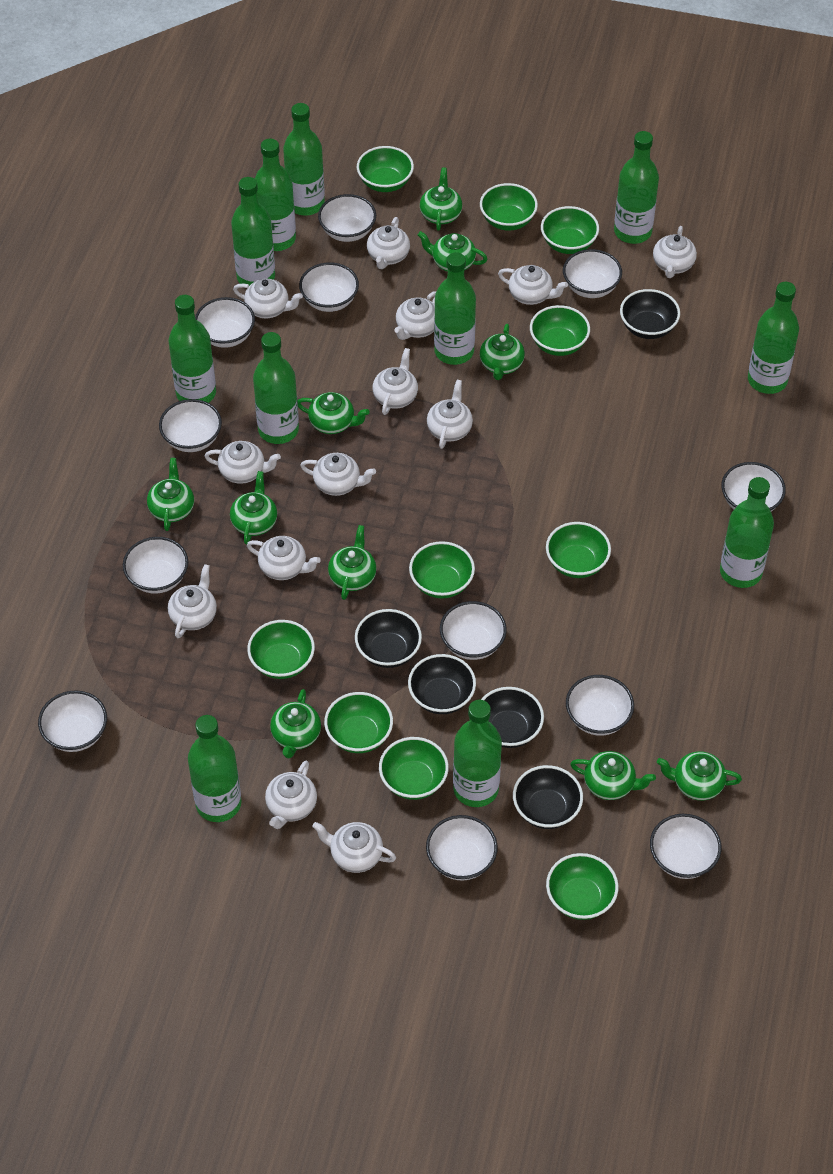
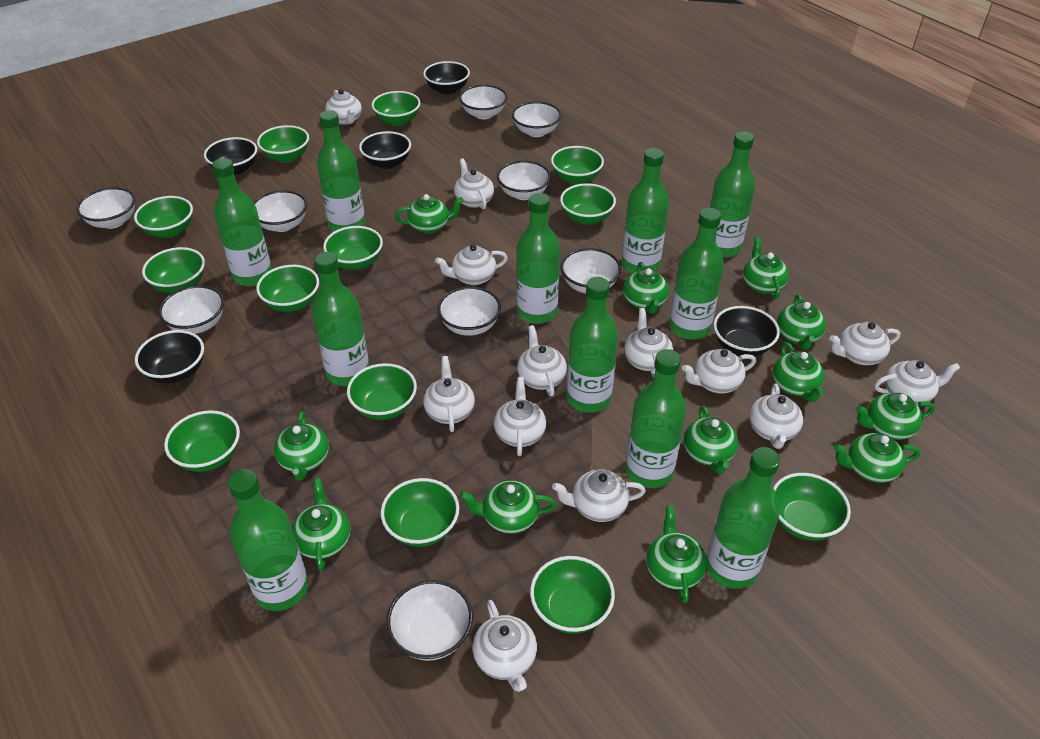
green bowl: [247,620,315,679] [324,692,393,753] [357,146,414,192] [379,737,449,800] [409,541,475,599] [480,183,538,230] [530,305,590,356] [541,206,599,254] [546,522,611,578] [546,853,619,920] = 10 -> [134,196,193,238] [142,247,205,293] [164,410,240,472] [256,265,319,312] [257,125,309,163] [323,226,383,270] [347,363,417,420] [372,91,420,126] [381,478,459,547] [530,556,615,634] [551,146,604,184] [560,183,616,225] [773,473,851,541] = 13
green teapot: [147,458,194,531] [230,471,277,544] [270,689,321,758] [297,392,369,434] [328,525,377,600] [418,231,487,272] [420,167,462,231] [480,324,525,380] [571,751,656,800] [657,751,742,800] = 10 -> [274,412,329,481] [292,478,351,571] [395,194,464,234] [460,480,556,534] [623,262,669,314] [646,505,707,603] [684,405,738,474] [743,237,789,299] [773,342,824,402] [777,294,826,349] [834,433,920,483] [856,393,935,440] = 12
white bowl: [38,690,107,752] [123,537,188,594] [159,399,222,452] [195,297,255,348] [299,262,359,312] [318,194,376,242] [426,815,498,881] [440,601,507,660] [563,249,622,298] [566,675,634,736] [650,814,721,879] [721,462,786,511] = 12 -> [76,187,135,229] [159,285,224,334] [253,190,307,232] [386,580,473,661] [437,286,501,336] [459,85,507,119] [497,161,551,200] [512,101,561,137] [560,248,621,293] = 9

